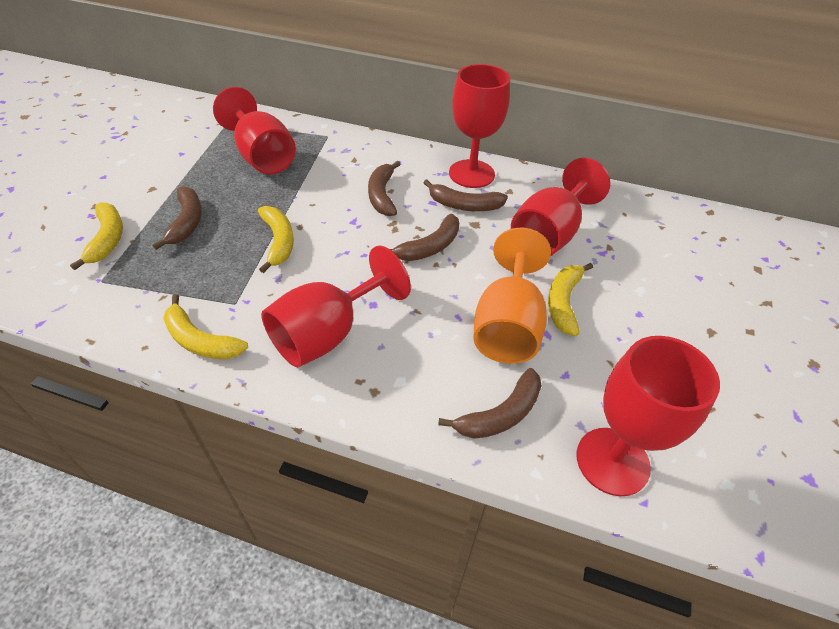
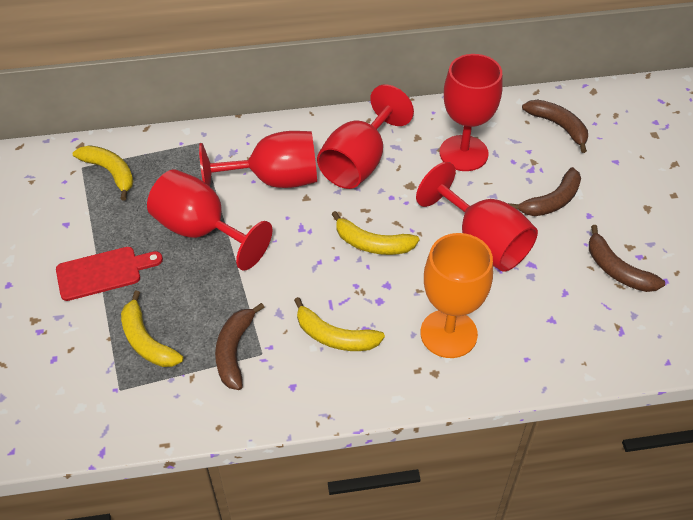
brown banana: [152,186,202,250] [368,161,401,216] [390,214,459,261] [423,180,508,211] [438,368,542,439] = 5 -> [215,303,265,390] [508,167,581,216] [522,100,588,153] [589,225,665,292] = 4
red cutting board: none = 0 -> [56,247,163,301] = 1

